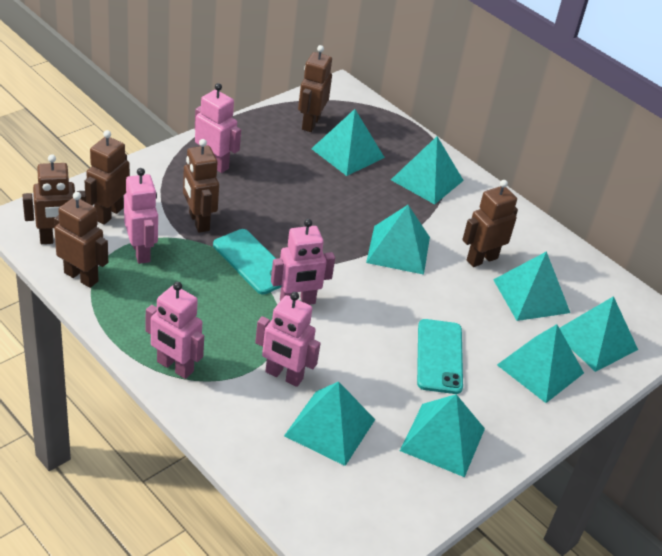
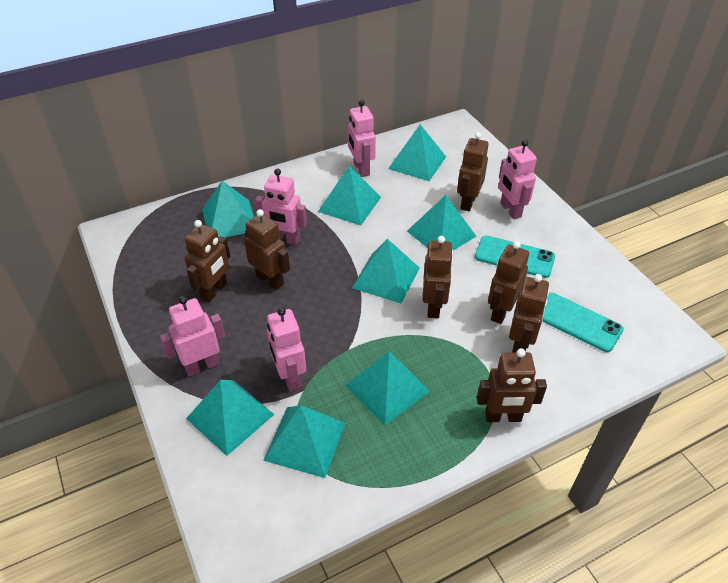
brown robot: [23,154,86,244] [54,192,108,288] [85,130,130,225] [183,139,219,233] [298,45,332,132] [462,180,518,267] = 6 -> [184,220,230,302] [244,209,290,290] [423,236,453,318] [457,132,489,211] [477,348,547,422] [488,241,529,324] [509,274,549,353] = 7

